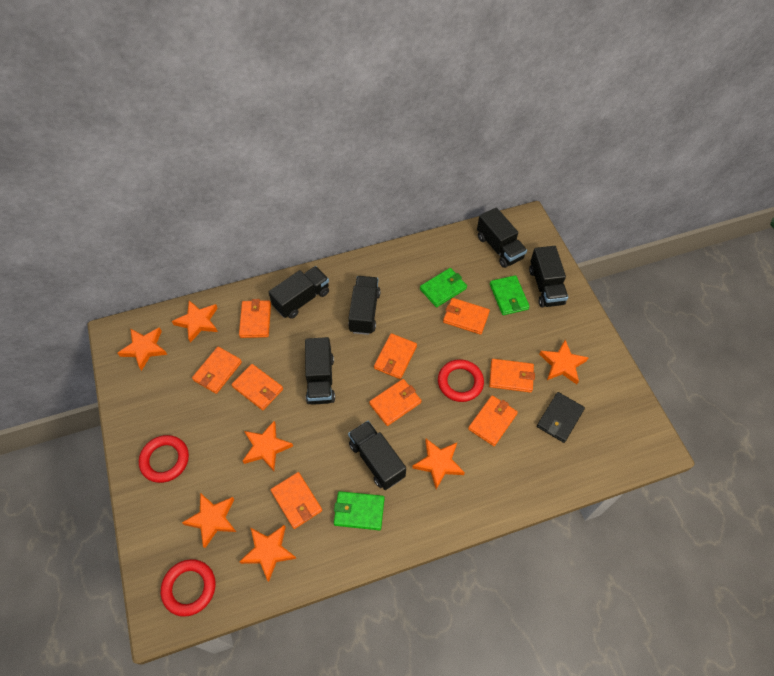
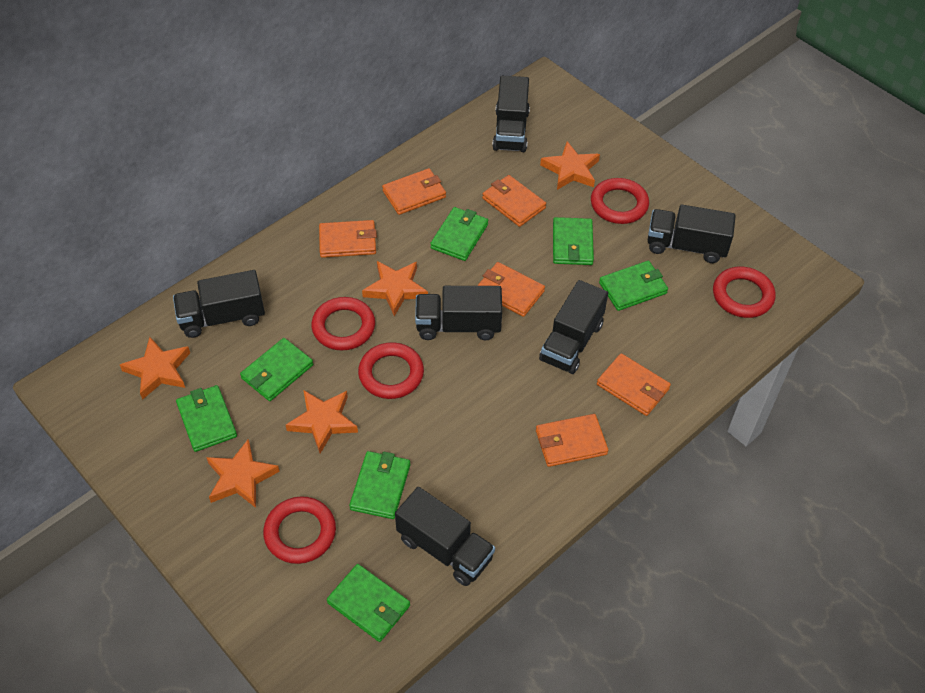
black wallet: [537,392,585,443] = 1 -> none = 0
green wallet: [334,491,385,530] [420,268,467,307] [490,275,530,315] = 3 -> [176,385,237,452] [240,338,313,401] [327,564,410,642] [349,451,410,519] [430,207,488,261] [553,217,594,265] [599,261,668,311] = 7
orange star: [118,327,168,371] [172,300,218,343] [182,493,236,548] [239,525,297,582] [243,421,293,471] [412,439,465,490] [539,340,589,384] = 7 -> [120,337,190,400] [206,439,280,508] [286,390,358,454] [362,261,428,316] [540,142,600,190] = 5
orange wallet: [192,347,242,394] [231,364,283,410] [239,299,271,338] [271,472,322,529] [369,379,421,426] [374,333,417,379] [443,298,490,335] [468,395,518,446] [489,359,535,393] = 9 -> [319,220,377,258] [382,168,446,215] [477,262,545,317] [482,175,546,227] [536,414,608,467] [597,353,671,416] = 6
red ring: [139,435,189,483] [161,559,215,617] [438,359,484,402] = 3 -> [263,496,336,564] [311,297,375,351] [358,342,424,399] [591,178,649,224] [713,267,776,318] = 5

